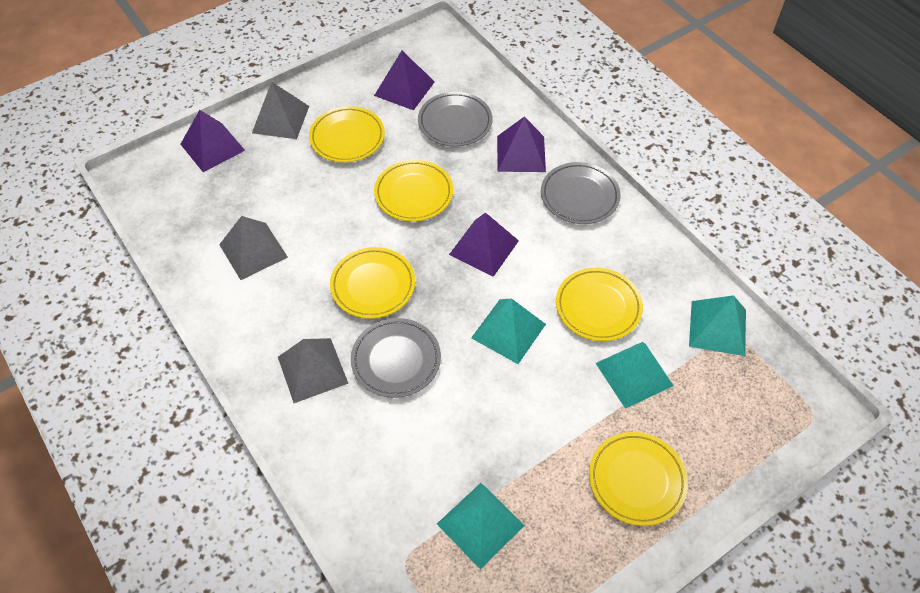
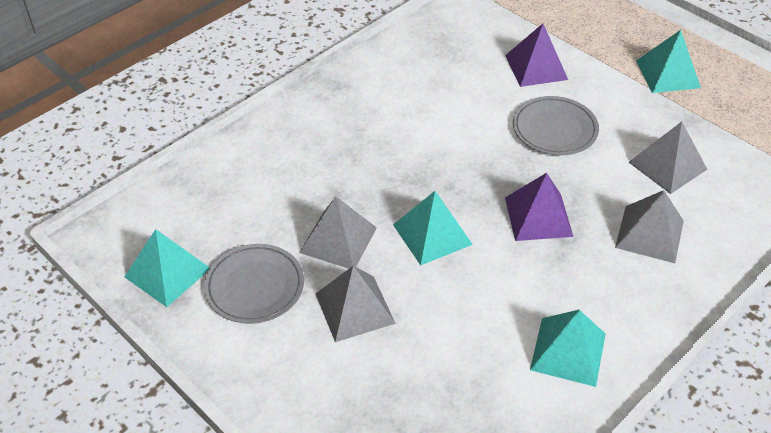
grey plate: [351,318,441,398] [418,92,492,147] [541,162,621,224] = 3 -> [204,244,304,324] [513,96,599,155] = 2
grey pyramid: [219,216,288,280] [252,82,309,139] [278,338,348,403] = 3 -> [299,197,377,269] [316,266,396,342] [615,190,684,263] [628,122,707,194] = 4
purple pyramid: [181,110,245,172] [374,51,435,110] [449,212,519,277] [497,116,546,172] = 4 -> [505,23,568,87] [505,173,573,241] = 2
yellow plate: [309,106,385,162] [330,247,415,318] [374,160,453,221] [556,268,643,341] [589,432,688,526] = 5 -> none = 0

